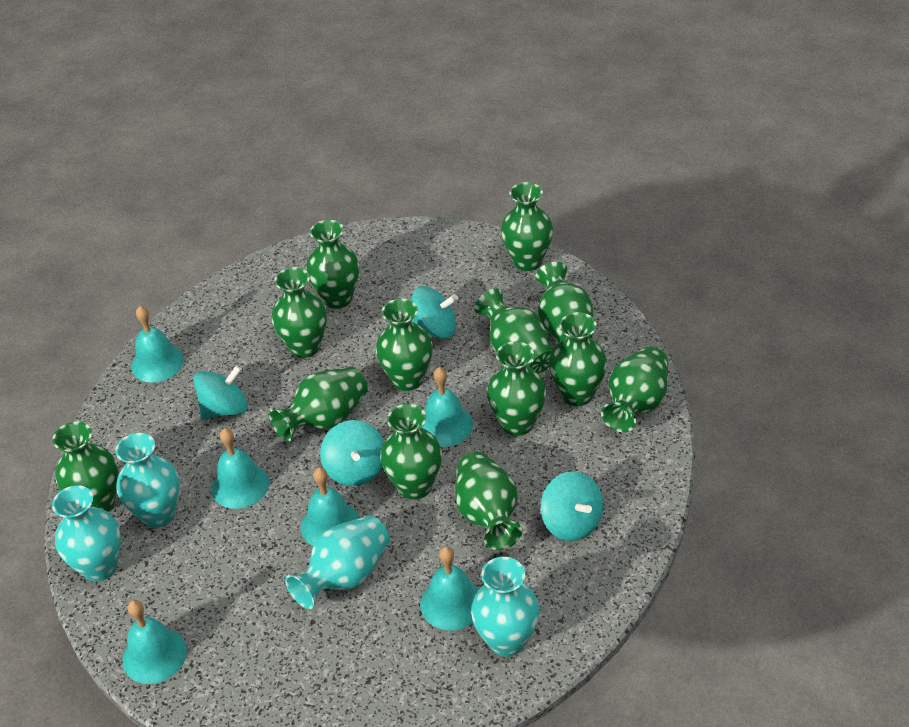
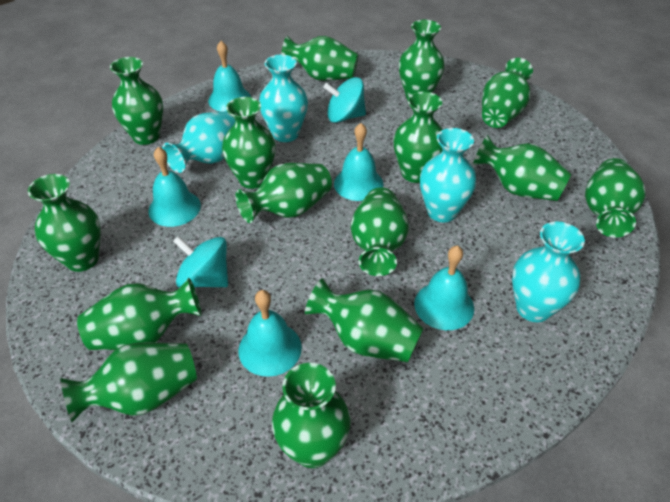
green vase: [52,422,118,512] [269,366,368,441] [271,267,327,358] [306,220,359,309] [376,298,433,391] [380,404,442,500] [455,452,522,550] [474,288,553,374] [487,341,546,436] [501,182,553,271] [535,262,593,343] [548,312,607,406] [601,346,668,432] = 13 -> [28,174,101,272] [60,342,197,422] [77,278,202,350] [110,57,163,145] [222,97,276,189] [236,163,332,223] [272,363,351,468] [281,36,358,81] [305,278,424,362] [351,187,409,276] [394,91,443,183] [399,20,445,100] [473,135,572,201] [482,58,533,128] [585,158,646,238] = 15
turquoise bell: [122,600,187,684] [131,306,184,383] [211,428,269,509] [301,467,359,546] [420,546,479,630] [421,367,473,447] = 6 -> [148,147,201,227] [208,41,251,112] [238,290,302,377] [334,123,384,201] [414,245,474,330] = 5
turquoise spinning top: [193,365,248,419] [320,420,384,486] [411,286,458,339] [541,471,603,541] = 4 -> [173,236,228,288] [324,77,366,123] = 2

